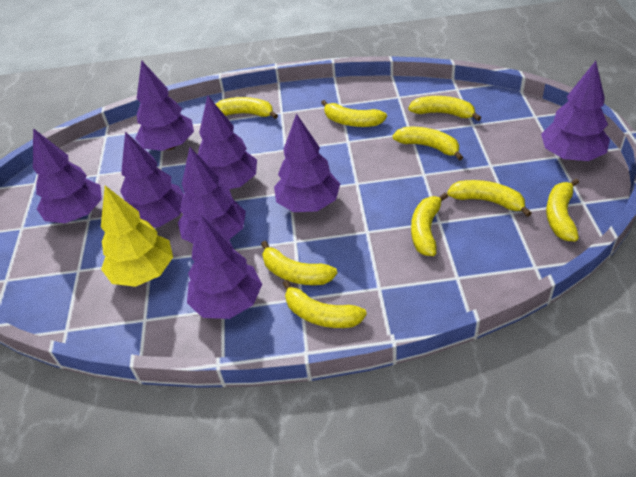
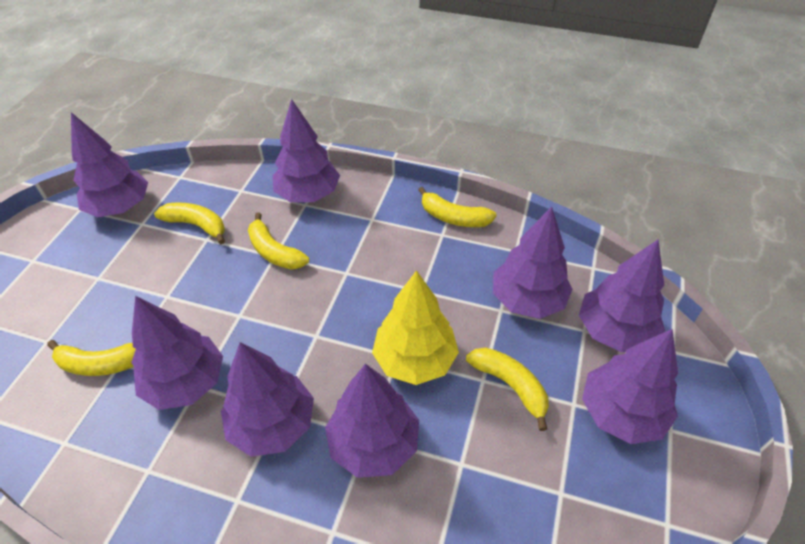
yellow banana: [216,97,278,119] [261,241,337,285] [283,280,367,328] [321,100,387,127] [392,127,463,161] [408,96,481,121] [411,193,448,256] [447,180,532,217] [546,179,579,241] = 9 -> [47,340,136,376] [154,203,225,244] [248,212,309,270] [418,187,496,227] [466,348,549,431] = 5

